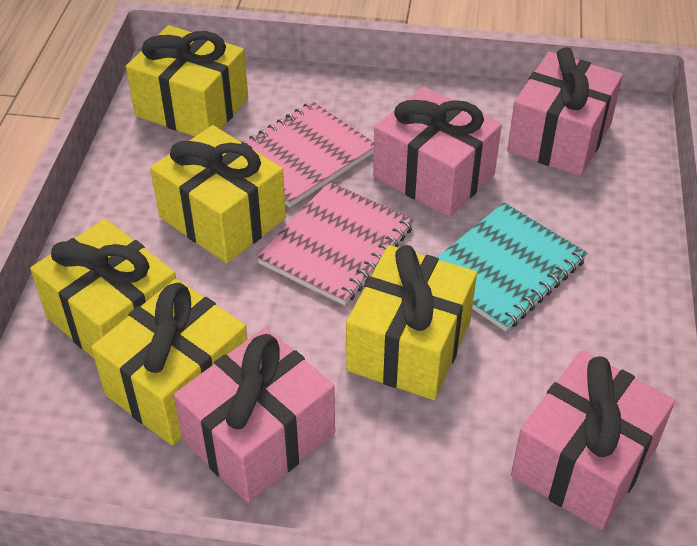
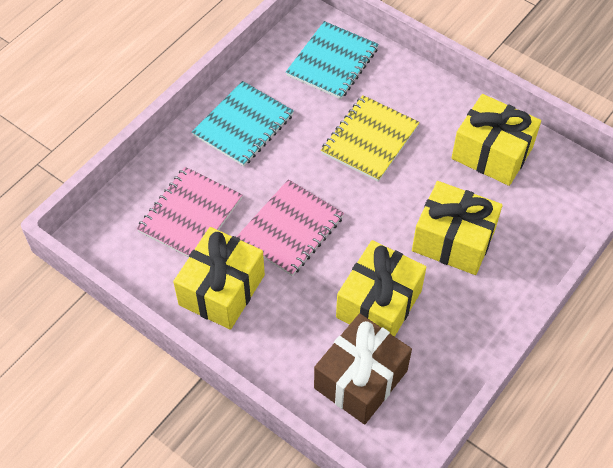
brown gift: none = 0 -> [314,313,412,425] = 1
pink gift: [174,328,335,503] [373,86,502,217] [507,47,623,176] [511,350,675,530] = 4 -> none = 0
turquoise notebook: [437,202,587,331] = 1 -> [192,81,294,166] [286,21,379,99] = 2
yellow gift: [30,219,176,358] [91,279,247,446] [126,25,248,136] [150,125,286,263] [346,245,477,400] = 5 -> [173,227,265,330] [336,240,426,337] [412,181,503,275] [452,94,541,186] = 4
yellow notebook: none = 0 -> [321,95,420,182] = 1

